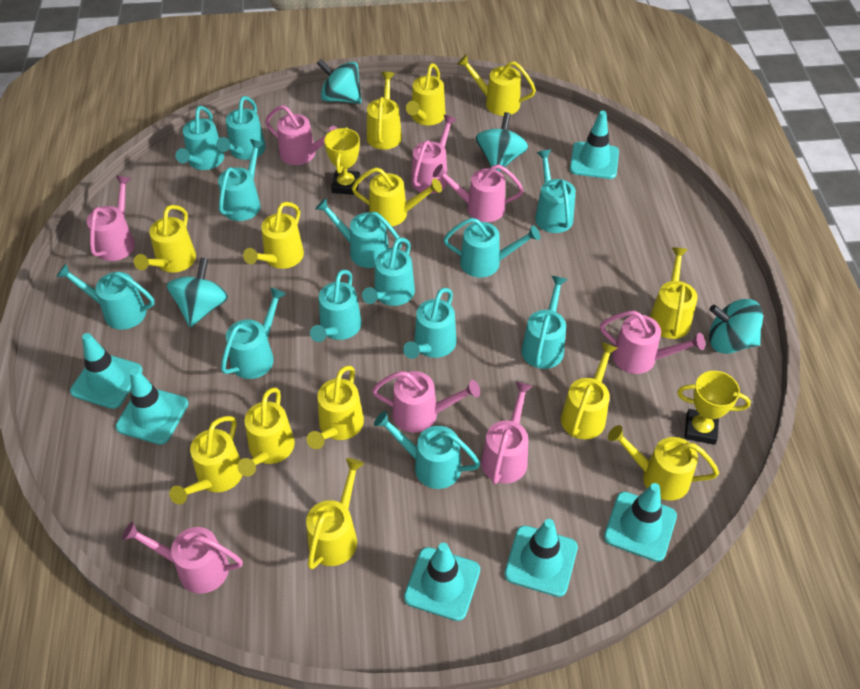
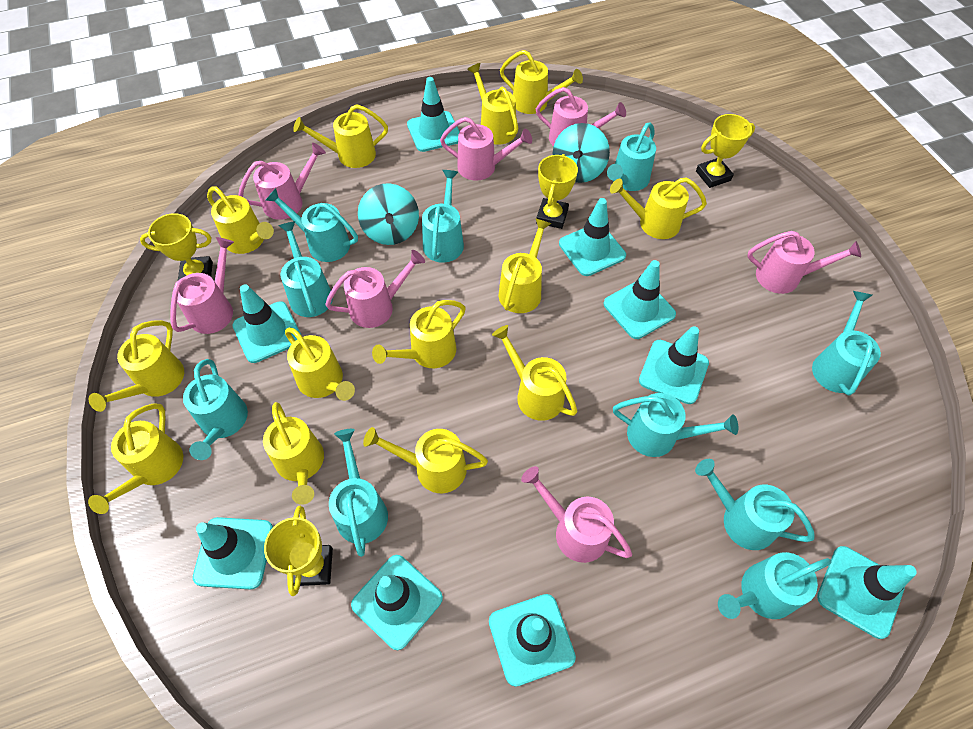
pink watering can: [87,175,135,261] [122,521,243,594] [265,105,338,165] [372,371,480,433] [411,115,457,194] [433,164,524,222] [481,382,533,484] [600,311,705,374] = 8 -> [170,237,234,334] [238,143,326,220] [325,250,425,328] [440,117,532,181] [521,466,632,563] [536,87,626,146] [747,231,861,294] = 7
turquoise spinning top: [167,257,228,327] [317,59,362,104] [476,112,528,172] [709,299,763,354] = 4 -> [358,183,419,245] [553,123,610,183] = 2
turquoise traffic cone: [70,333,143,409] [115,369,188,445] [404,542,480,621] [504,519,578,597] [570,111,619,179] [604,483,677,562] = 6 -> [193,517,273,590] [233,285,302,363] [351,555,443,650] [407,77,460,152] [489,594,576,687] [559,198,626,276] [604,260,676,339] [639,326,709,404] [817,546,917,639] = 9
turquoise watering can: [56,264,155,330] [175,106,224,170] [216,96,266,160] [218,139,264,221] [221,288,286,379] [310,270,362,342] [315,198,402,268] [362,237,415,306] [374,411,480,489] [403,288,457,359] [443,218,540,278] [521,276,567,369] [535,150,576,233] = 13 -> [183,359,248,460] [265,188,358,262] [278,221,333,317] [329,429,388,557] [422,170,464,263] [607,122,656,191] [613,393,738,457] [695,459,814,550] [718,552,831,619] [812,291,881,395] = 10
yellow trophy: [324,127,360,195] [677,371,751,445] = 2 -> [140,213,213,280] [264,506,333,596] [536,154,578,229] [696,114,755,188] = 4

